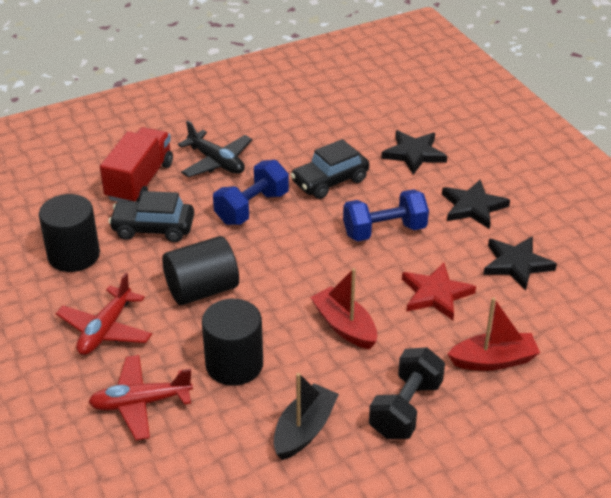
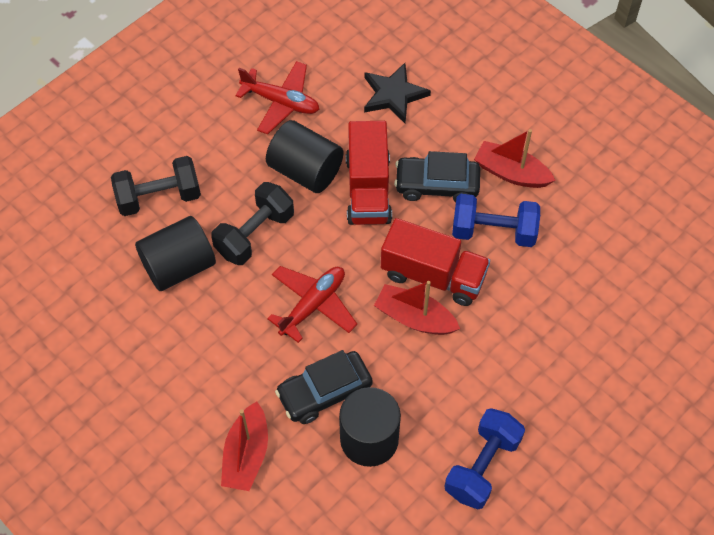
black boat: [274,373,339,460] = 1 -> none = 0
black dumbbell: [369,347,445,439] = 1 -> [111,156,201,216] [211,182,294,265] = 2
black plane: [178,121,252,177] = 1 -> none = 0
black star: [381,130,447,175] [442,179,510,229] [483,236,557,291] = 3 -> [364,63,431,123] = 1
red boat: [310,268,377,349] [448,297,540,371] = 2 -> [221,401,268,491] [374,281,460,335] [474,129,556,188] = 3
red star: [402,262,476,320] = 1 -> none = 0
red truck: [100,127,173,202] = 1 -> [346,121,392,225] [381,218,490,306] = 2

